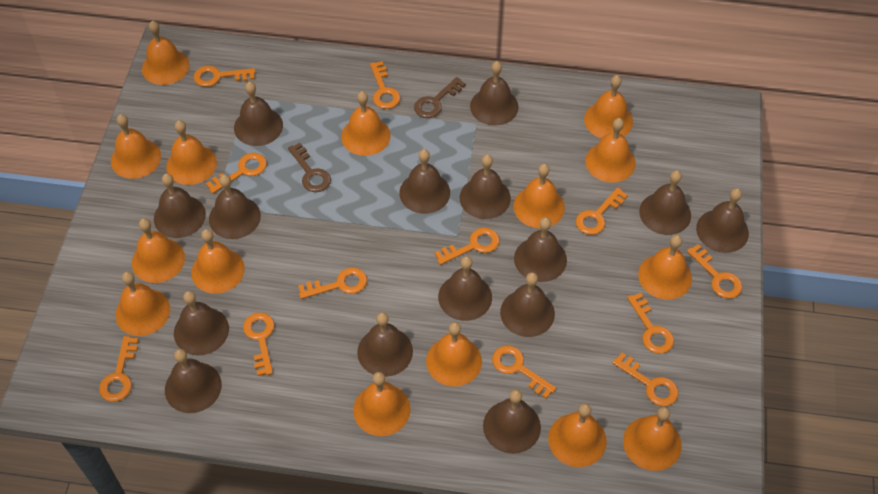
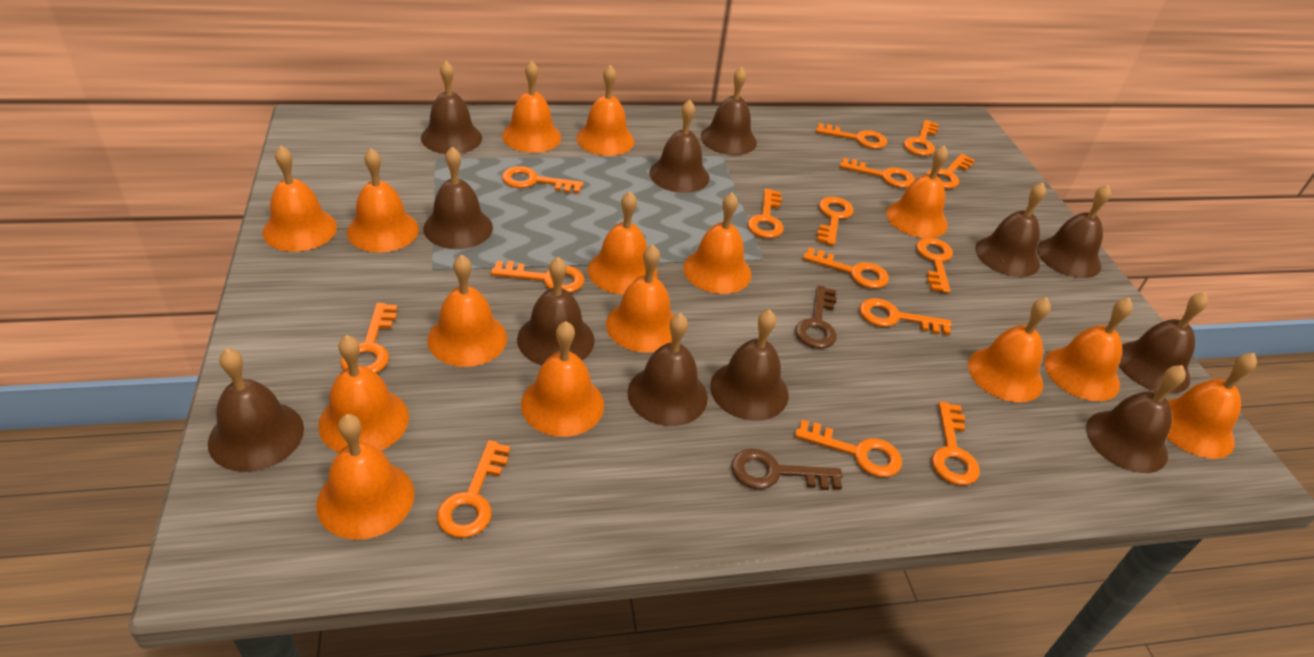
brown bell: [154,173,206,238] [165,349,222,413] [174,291,229,355] [209,175,261,239] [234,82,283,146] [357,312,413,377] [399,149,450,214] [438,256,492,321] [460,155,511,219] [470,61,519,126] [483,389,541,454] [500,272,555,337] [514,217,567,282] [639,170,691,235] [696,188,749,253] = 15 -> [208,348,304,472] [421,61,482,154] [423,146,493,249] [517,257,595,365] [627,313,708,426] [649,100,709,193] [701,67,757,155] [710,310,789,421] [975,182,1046,277] [1037,184,1111,278] [1086,365,1186,473] [1119,292,1208,394] = 12
orange key: [99,336,139,402] [194,66,256,87] [206,153,267,194] [243,313,275,376] [298,268,367,299] [370,61,400,109] [435,228,500,265] [492,346,556,399] [576,187,628,235] [612,353,678,406] [627,293,674,354] [687,244,742,299] = 12 -> [340,303,398,374] [437,440,511,538] [491,261,584,293] [502,166,584,194] [747,189,784,238] [795,420,902,477] [803,247,889,289] [816,123,887,149] [817,197,854,246] [840,158,915,188] [860,298,952,335] [903,120,939,156] [916,238,953,293] [926,154,975,189] [932,401,980,485] = 15

